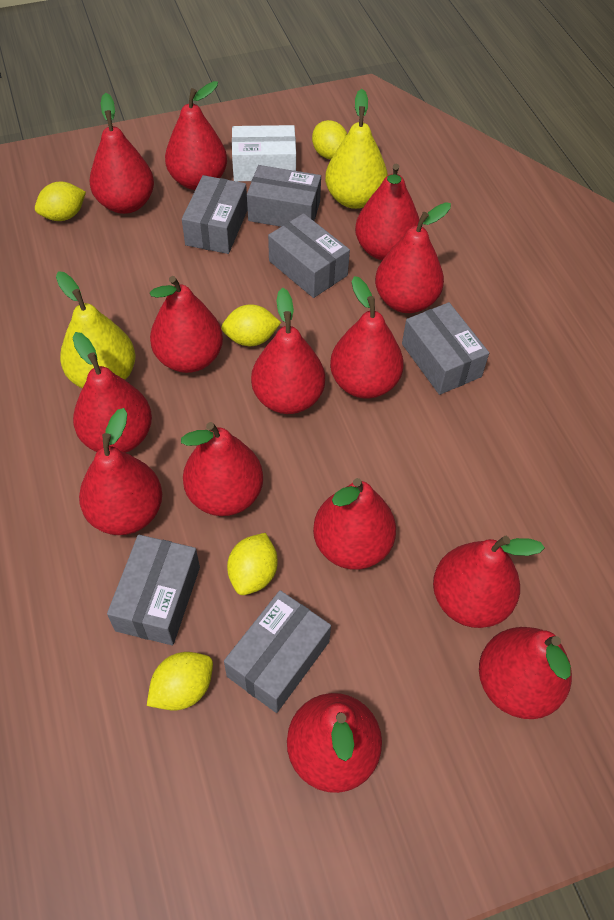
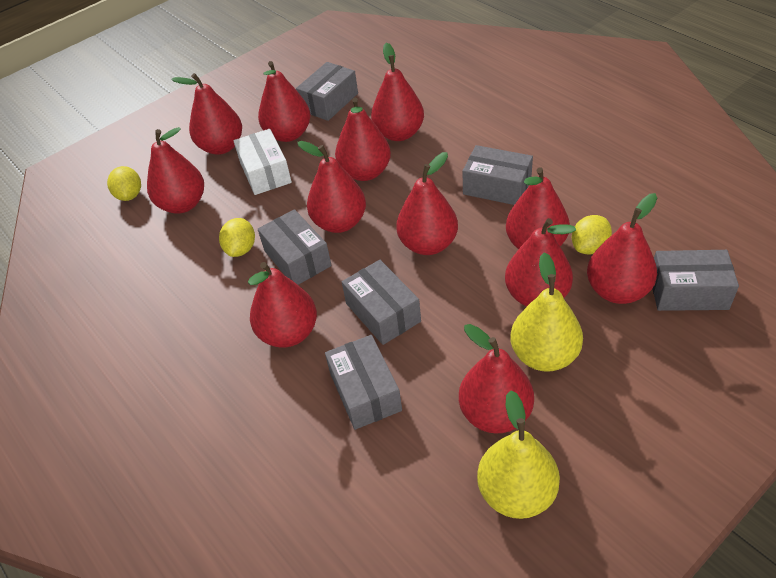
red pear: [72,332,152,453] [79,408,162,535] [90,93,154,214] [150,276,223,373] [165,81,227,190] [181,422,263,516] [251,288,325,414] [287,693,382,793] [313,478,396,570] [330,276,404,399] [355,163,419,260] [375,202,451,313] [433,536,545,628] [479,627,572,719] = 14 -> [147,127,204,214] [171,73,242,155] [248,262,317,348] [258,61,311,142] [297,141,366,233] [335,98,391,181] [371,43,424,141] [396,152,458,255] [459,324,534,434] [505,218,576,307] [506,167,570,249] [587,193,657,304] = 12
yellow lemon: [35,182,86,221] [147,652,213,711] [221,304,281,346] [227,533,278,595] [312,120,347,159] = 5 -> [107,166,141,201] [219,218,255,257] [572,215,612,254] = 3

